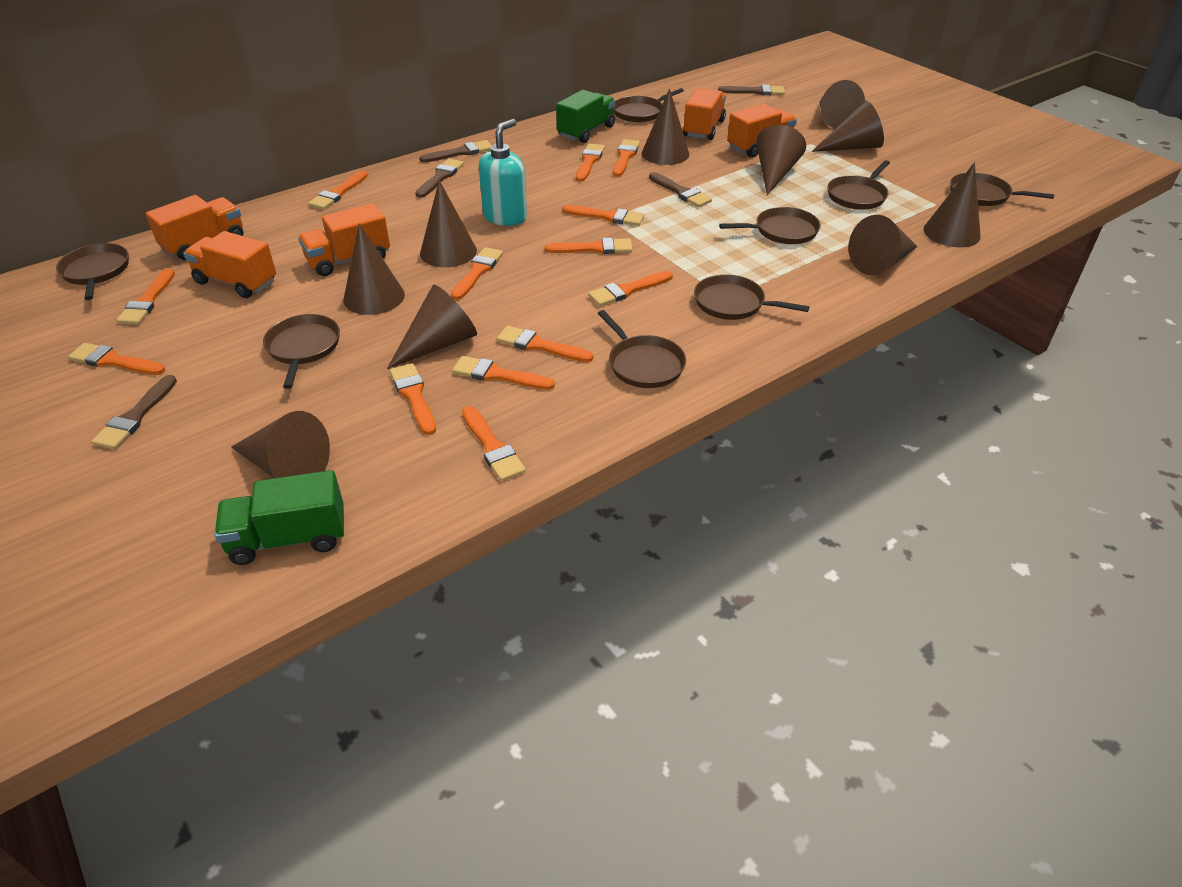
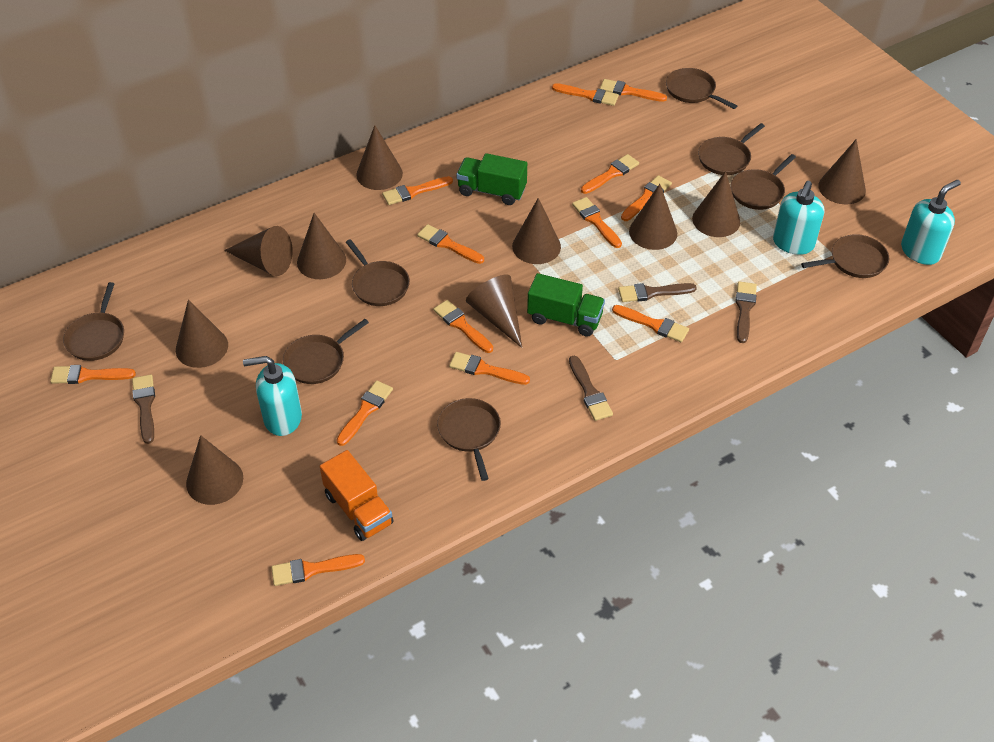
brown brush: [91,375,177,449] [415,159,464,198] [419,140,492,163] [649,172,712,207] [718,85,785,95] = 5 -> [132,375,155,444] [569,356,613,421] [618,283,697,302] [735,281,757,343] = 4
orange truck: [145,195,244,261] [184,231,276,298] [298,203,390,276] [683,88,726,140] [727,104,797,158] = 5 -> [320,450,394,541] = 1
turquoise soap dispenser: [479,119,527,226] = 1 -> [243,356,302,436] [773,181,824,255] [901,180,961,265] = 3

